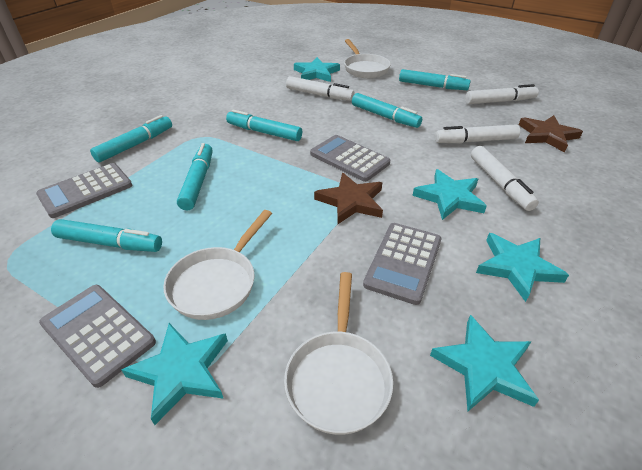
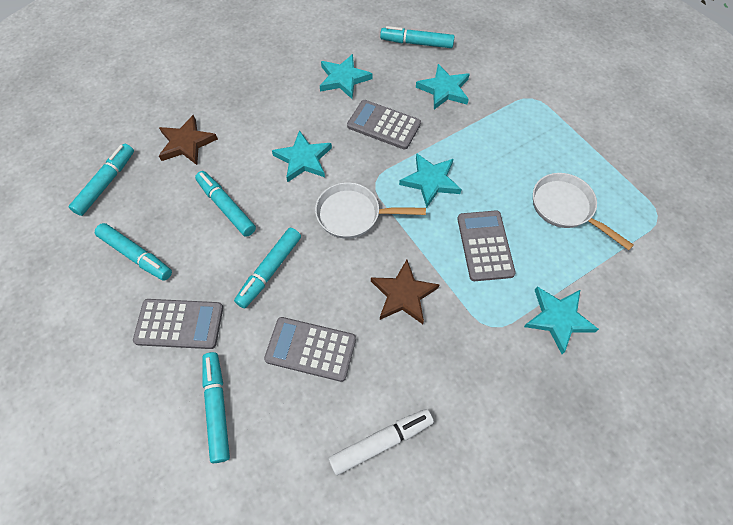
white marker: [286,76,355,101] [435,124,520,143] [465,84,539,104] [471,146,539,211] = 4 -> [329,409,434,476] = 1
white pan: [163,210,272,320] [284,272,393,435] [344,39,391,78] = 3 -> [315,182,426,239] [533,173,634,250] = 2

